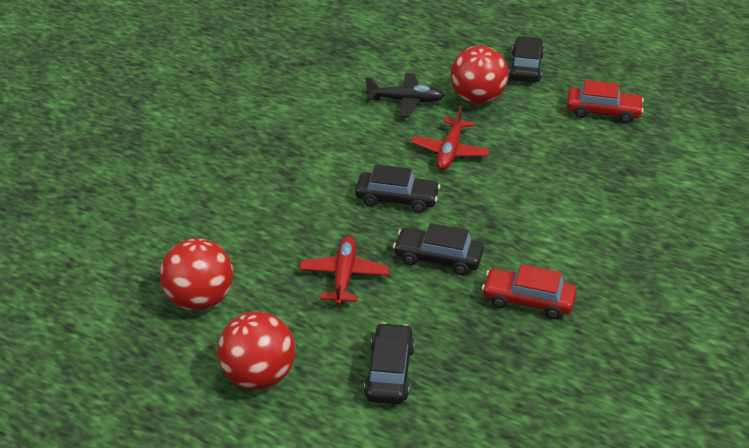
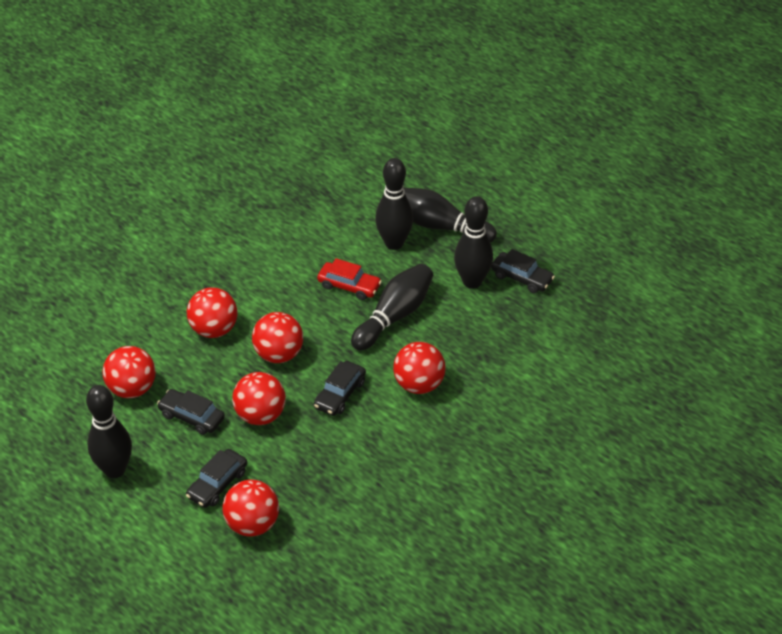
black bowling pin: none = 0 -> [86,385,132,478] [351,263,433,351] [375,158,413,250] [404,188,497,243] [454,196,493,289] = 5
black plane: [365,73,444,117] = 1 -> none = 0
red ball: [160,238,233,311] [217,312,295,390] [450,46,509,104] = 3 -> [102,346,156,398] [187,287,237,338] [222,480,279,537] [232,372,286,425] [252,312,303,363] [393,342,446,394] = 6
red car: [482,264,576,319] [567,80,644,123] = 2 -> [317,258,382,300] = 1
red plane: [299,236,389,305] [411,105,490,170] = 2 -> none = 0

